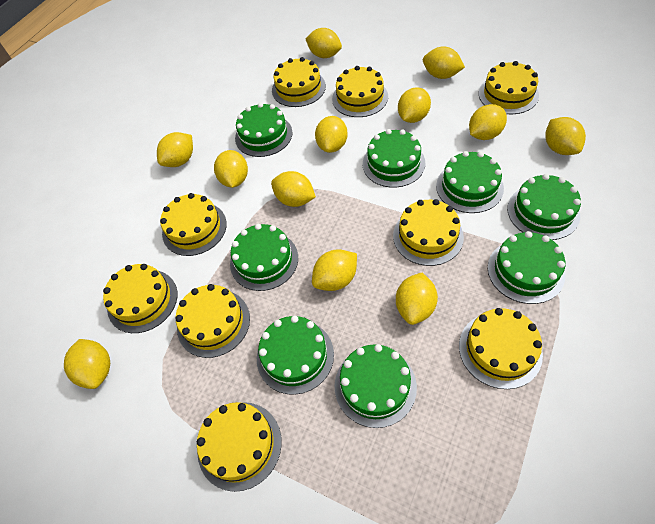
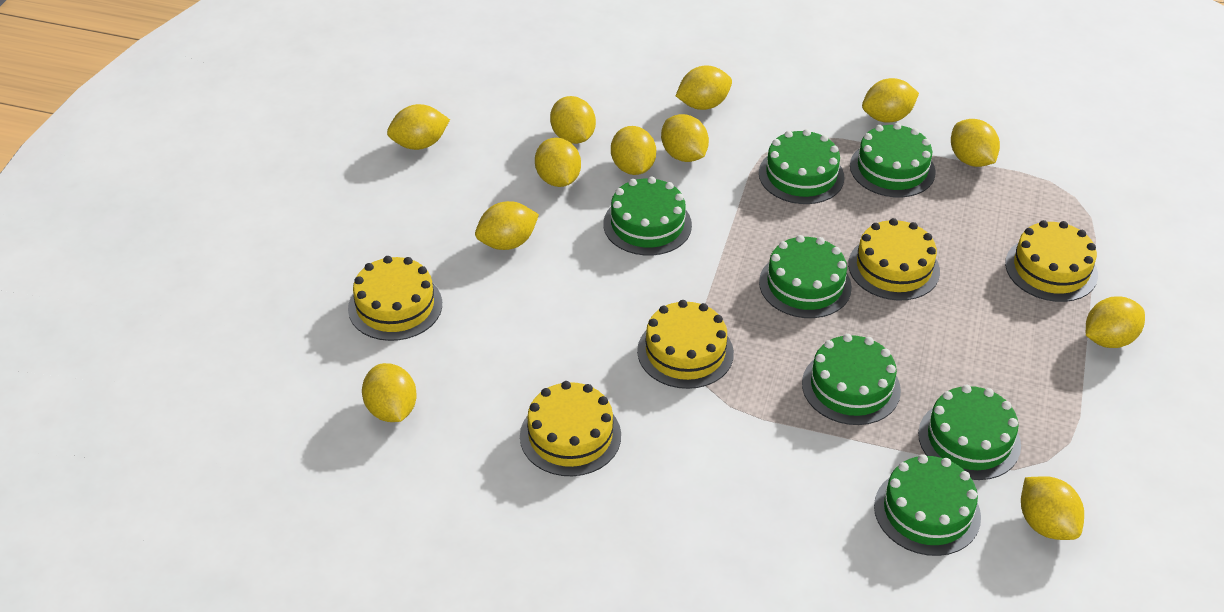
green cake: [230,224,298,291] [235,103,293,157] [257,316,334,395] [335,344,417,428] [363,129,425,187] [436,151,504,213] [488,231,565,304] [507,174,581,240] = 8 -> [603,177,692,255] [759,129,845,204] [759,235,852,318] [802,334,901,425] [850,123,936,197] [874,454,981,556] [918,385,1021,480] = 7
yellow cake: [103,264,177,333] [160,193,227,256] [175,284,250,358] [197,402,282,492] [272,57,326,107] [332,66,388,117] [393,199,464,266] [459,308,543,389] [479,61,539,114] = 9 -> [348,256,442,341] [520,381,621,476] [637,300,734,389] [848,218,940,301] [1005,220,1098,302] = 5

